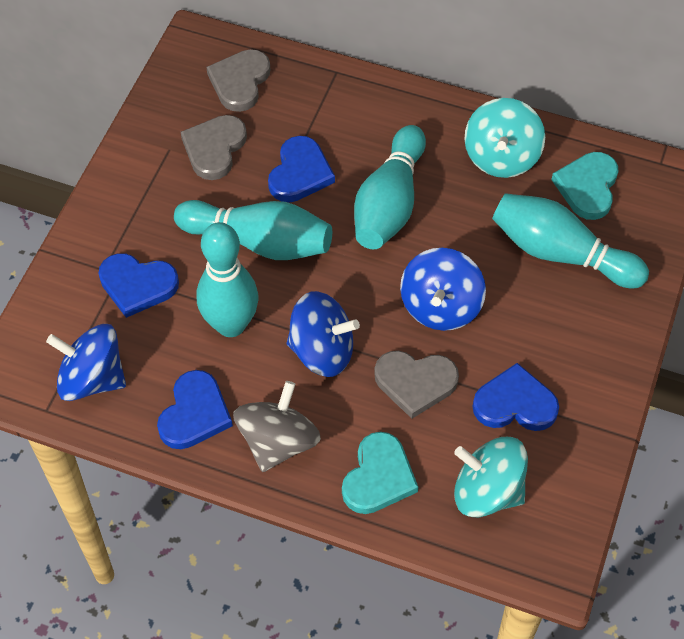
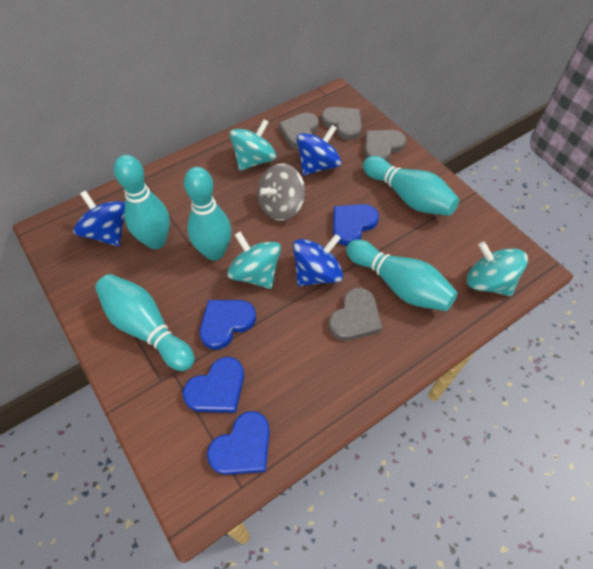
grey heart: [181,115,247,180] [206,49,270,112] [374,351,459,419] = 3 -> [279,113,319,150] [321,107,362,140] [329,288,382,341] [365,130,406,161] = 4
turquoise bowling pin: [174,200,332,260] [197,222,259,337] [354,125,426,249] [492,193,649,288] = 4 -> [95,274,195,371] [114,155,170,249] [184,167,231,261] [346,239,458,311] [363,156,460,216] = 5
turquoise heart: [342,432,418,514] [551,152,619,220] = 2 -> none = 0
turquoise spinning top: [454,437,528,517] [464,98,545,178] = 2 -> [227,232,281,289] [230,119,276,171] [467,241,528,296] = 3

